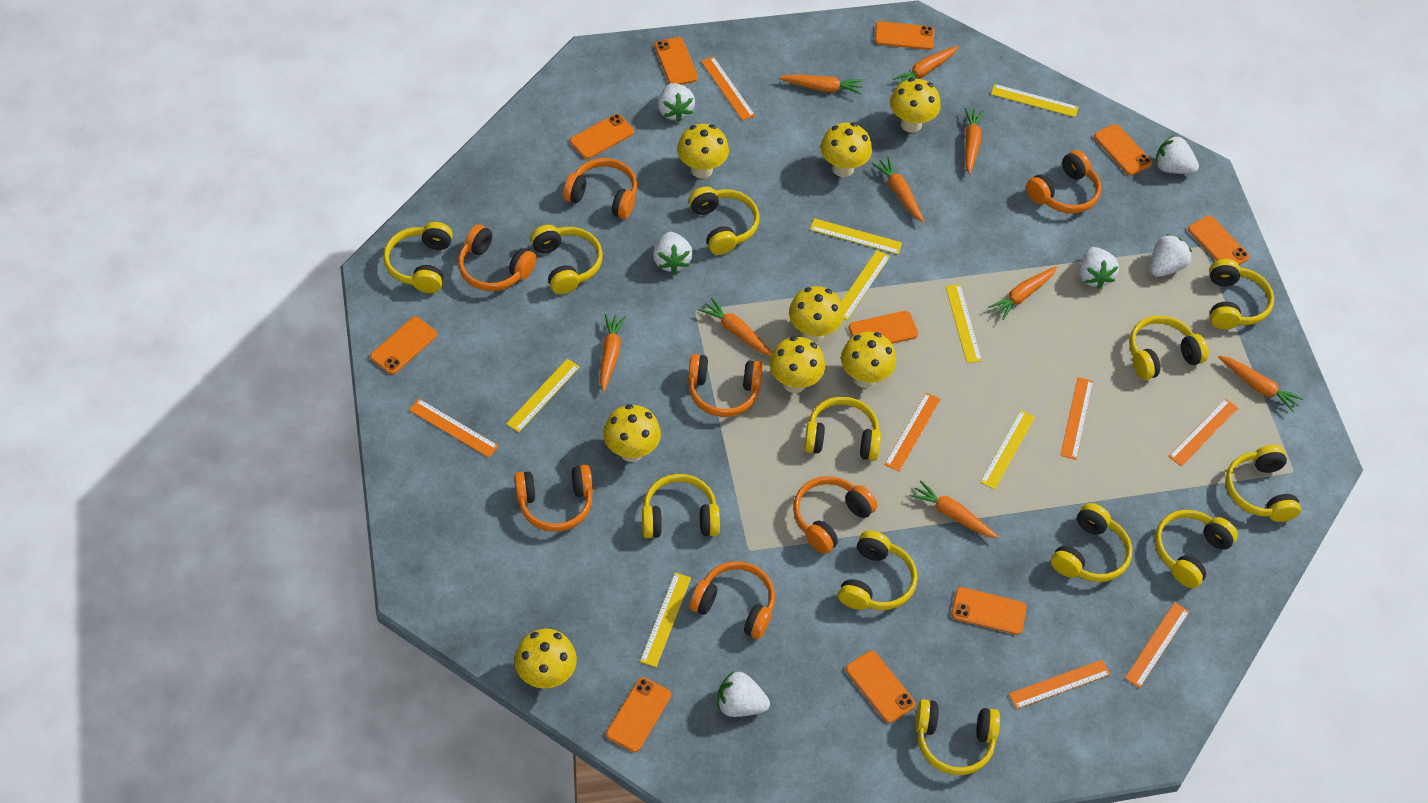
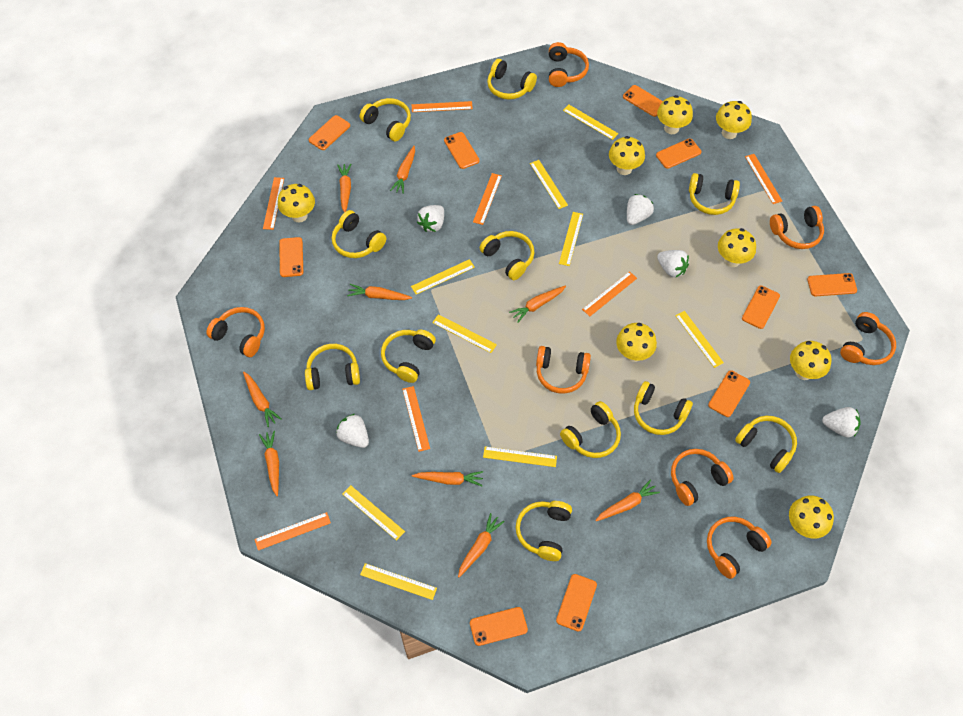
white strawberry: [653,232,693,274] [658,83,695,122] [718,671,770,717] [1080,247,1119,289] [1150,234,1192,277] [1156,135,1199,174] = 6 -> [336,414,369,448] [417,205,444,232] [627,194,654,225] [657,250,689,277] [822,407,861,437] = 5
yellow headphones: [383,222,453,293] [530,225,603,294] [642,474,720,538] [689,186,759,255] [804,397,881,461] [838,530,917,610] [915,699,1000,775] [1051,503,1132,582] [1129,315,1209,380] [1155,510,1238,588] [1210,259,1274,329] [1225,445,1301,522] = 12 -> [305,344,360,390] [332,210,386,258] [360,98,411,142] [381,330,436,383] [480,231,534,280] [487,59,537,100] [516,501,572,561] [560,401,621,458] [634,381,693,435] [689,173,740,215] [735,416,797,473] = 11
yellow ruler: [506,359,580,432] [640,572,691,667] [810,218,902,254] [841,250,890,320] [945,284,982,363] [980,410,1035,490] [991,84,1079,117] = 7 -> [342,485,405,541] [360,563,437,600] [411,259,475,295] [432,314,497,353] [483,446,557,467] [530,160,568,209] [559,212,583,266] [563,105,618,140] [675,311,724,368] = 9

